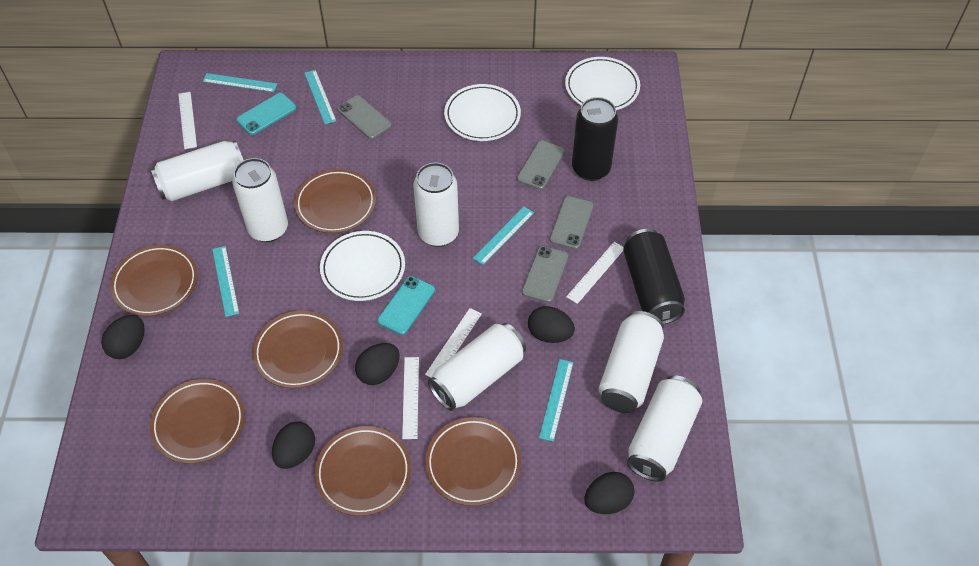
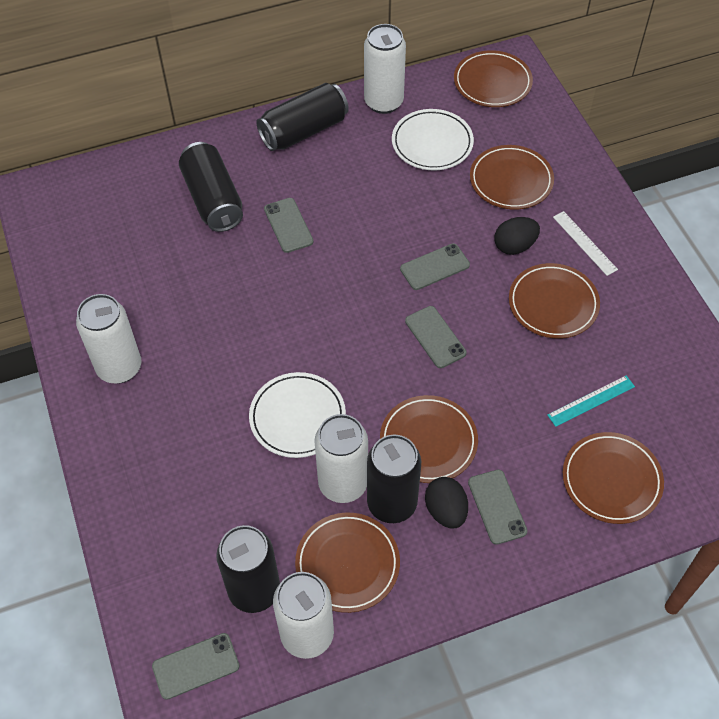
black can: [572,97,618,181] [623,229,685,324] = 2 -> [179,142,243,232] [216,525,280,613] [256,83,349,151] [367,435,421,523] = 4
black egg: [101,315,145,359] [272,422,315,469] [355,343,400,385] [528,306,575,343] [585,472,635,514] = 5 -> [425,477,468,529] [495,217,540,255] = 2
grey phone: [337,95,392,139] [517,140,565,190] [522,246,569,303] [550,196,594,249] = 4 -> [152,633,239,700] [264,198,314,253] [400,243,470,290] [405,306,467,368] [468,469,527,545] = 5
turquoise phone: [236,93,296,135] [377,276,435,335] = 2 -> none = 0
turquoise ruler: [203,73,277,92] [212,246,239,317] [304,70,336,124] [473,207,534,265] [539,359,574,442] = 5 -> [547,375,635,427] = 1
white can: [151,141,244,201] [232,158,288,242] [413,163,459,247] [428,323,526,411] [598,311,664,413] [627,375,702,482] = 6 -> [76,294,141,384] [273,572,334,659] [314,414,368,503] [364,24,406,114] = 4
white plate: [320,231,405,301] [444,84,521,141] [565,57,640,110] = 3 -> [249,372,346,458] [392,109,474,170] = 2
white ruler: [178,92,197,149] [402,357,419,439] [425,308,482,378] [566,242,624,304] = 4 -> [553,211,618,276] = 1

